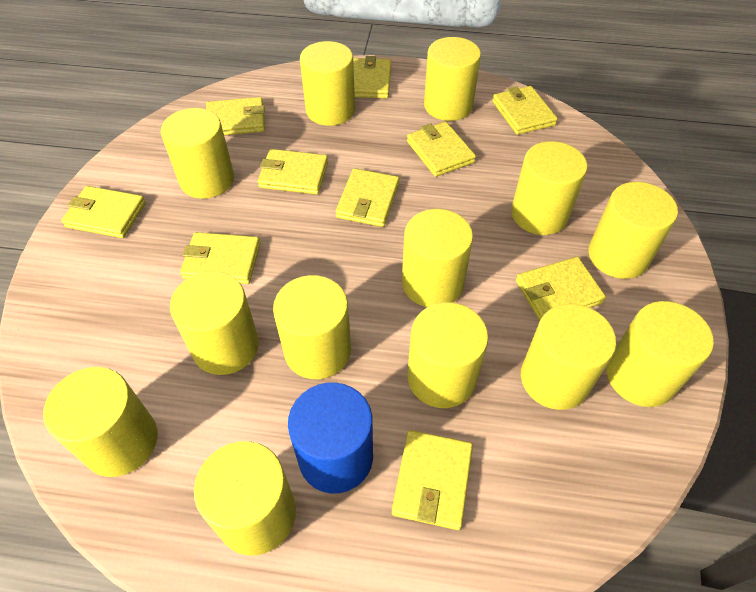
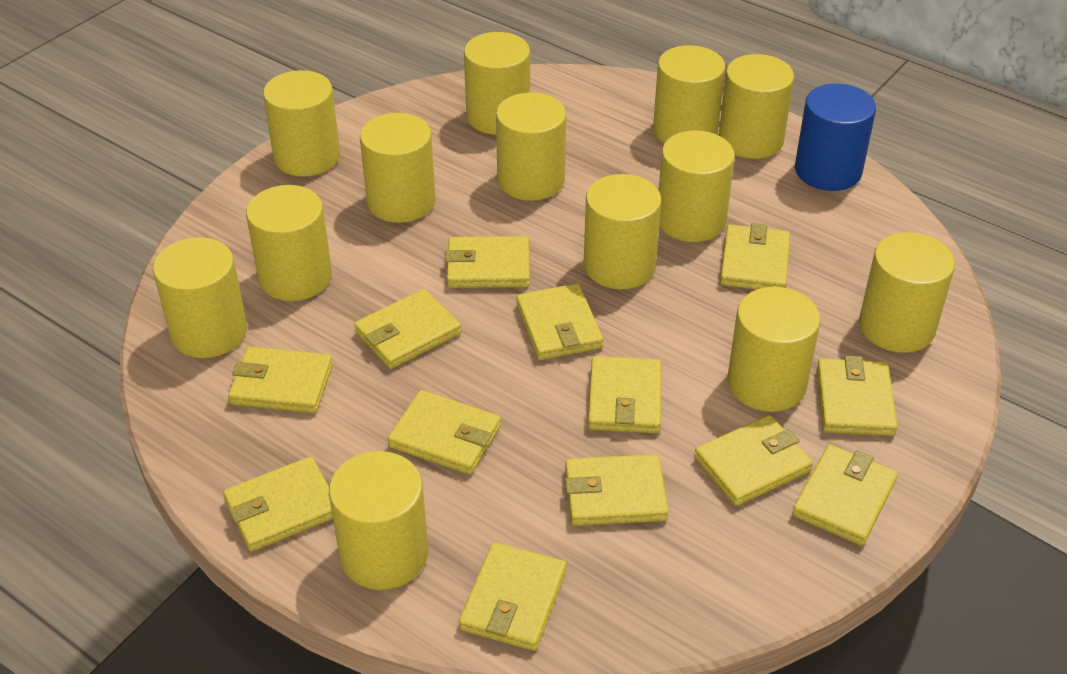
yellow wallet: [61,186,146,238] [180,232,260,284] [206,97,265,135] [258,149,328,195] [335,168,399,227] [353,56,391,98] [392,430,473,530] [407,121,476,177] [492,86,558,135] [516,257,606,321] = 10 -> [223,456,333,552] [228,346,333,413] [354,289,461,369] [388,390,501,475] [445,236,530,288] [459,542,567,651] [516,283,603,360] [565,454,669,526] [588,356,661,433] [694,415,813,506] [720,223,790,290] [792,444,898,545] [817,355,898,436] = 13

